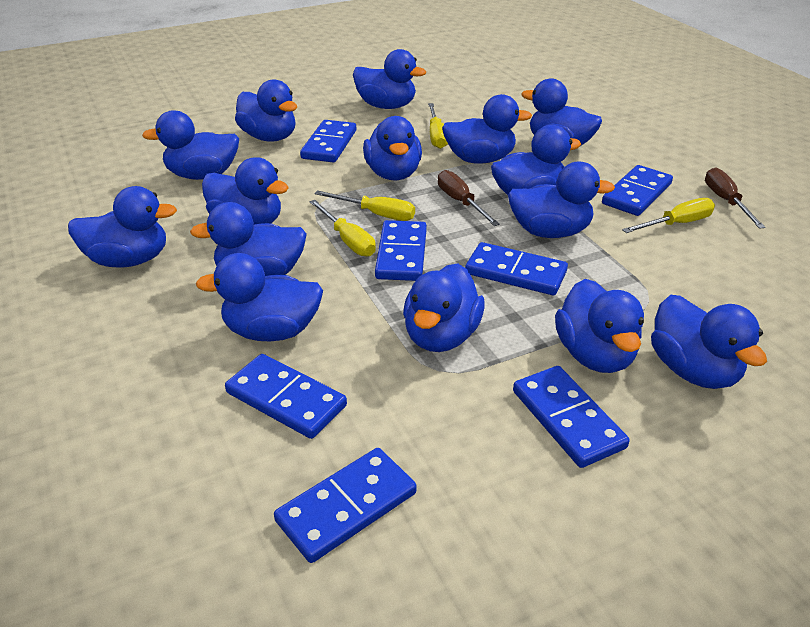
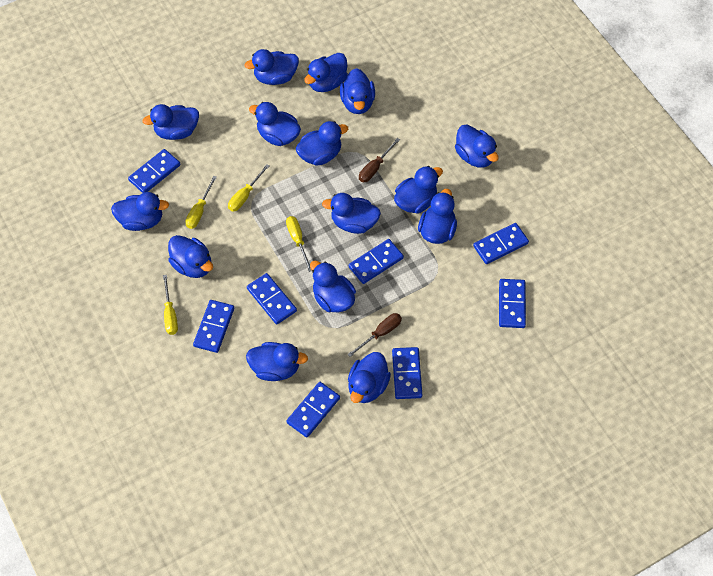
blue domino: [225,354,347,439] [274,448,417,563] [300,120,356,162] [375,220,427,281] [465,242,568,295] [513,366,630,468] [602,165,673,216] = 7 -> [128,149,180,193] [193,300,234,353] [247,273,297,324] [286,382,340,437] [349,239,404,284] [392,347,422,399] [473,223,529,264] [499,279,526,328] = 8

